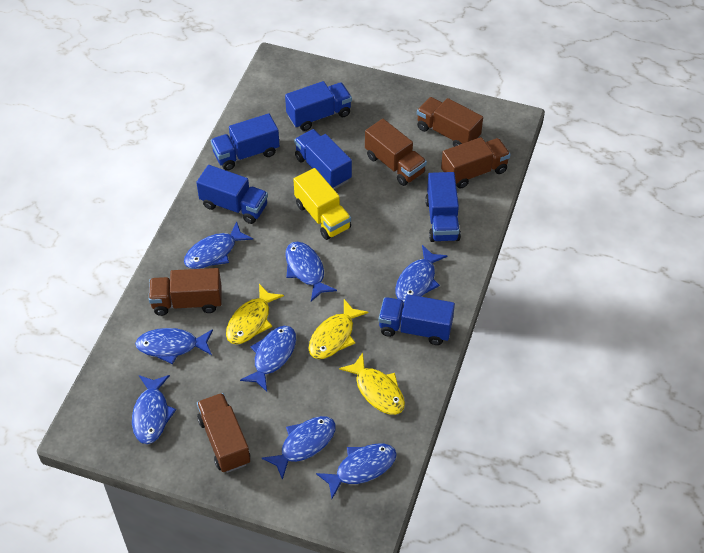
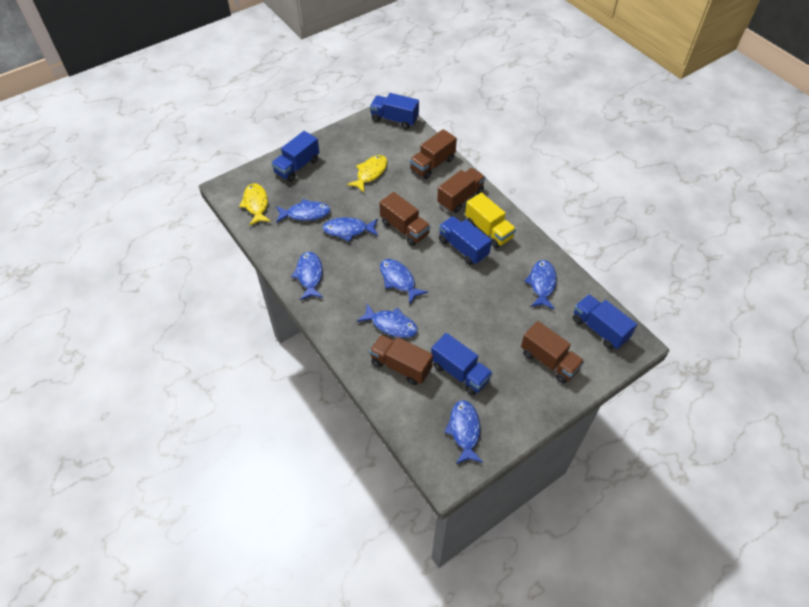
blue fish: [132,375,176,444] [135,328,213,364] [184,221,253,269] [240,326,296,392] [262,416,336,480] [285,242,337,301] [316,444,397,499] [395,245,447,303] = 8 -> [276,199,331,223] [291,252,323,300] [322,217,378,242] [357,304,418,338] [380,259,428,304] [444,400,483,464] [524,260,557,309] = 7
blue truck: [196,165,268,224] [211,113,280,171] [285,81,352,131] [294,129,352,189] [379,294,455,345] [425,172,461,242] = 6 -> [271,131,320,182] [370,93,419,129] [431,333,493,396] [439,216,492,265] [573,294,637,349] = 5
yellow fish: [226,284,284,344] [309,299,368,359] [339,353,405,415] = 3 -> [239,183,271,226] [347,155,388,193] = 2

